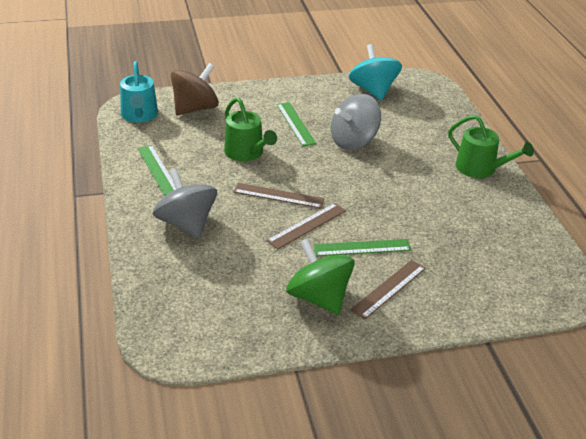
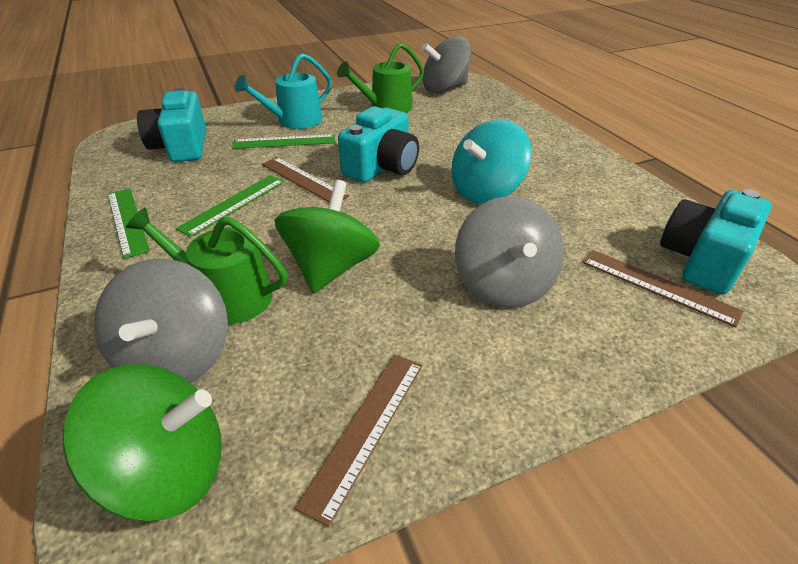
brown spinning top: [171,63,219,115] = 1 -> none = 0
green spinning top: [286,238,355,315] = 1 -> [63,364,222,521] [275,180,380,293] = 2
grey spinning top: [153,168,217,238] [331,94,381,150] = 2 -> [94,258,228,383] [422,36,471,93] [455,196,564,308] = 3
turquoise camera: none = 0 -> [137,88,206,162] [338,106,419,183] [660,189,772,295] = 3

